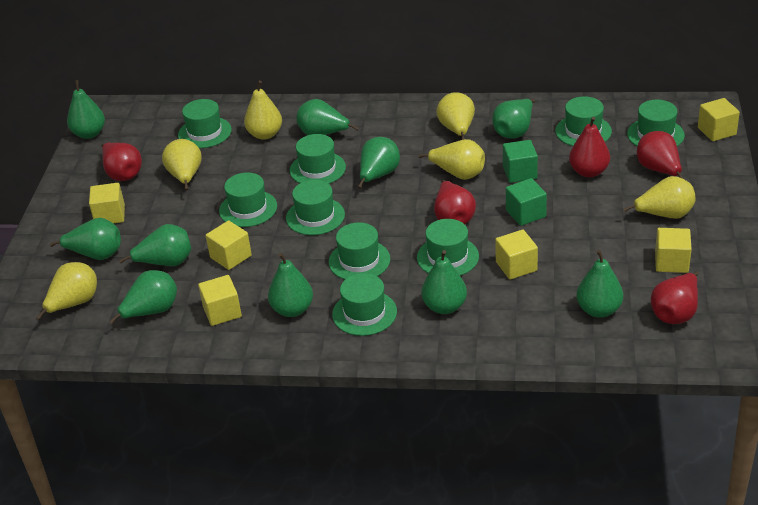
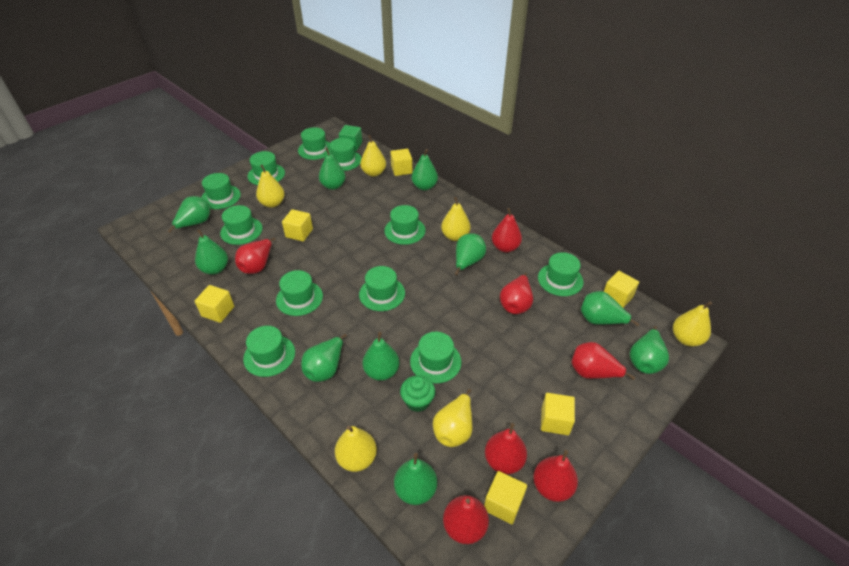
green cube: [503,140,538,183] [506,178,547,226] = 2 -> [339,125,362,151] = 1
green cupcake: none = 0 -> [400,376,435,412] = 1
green hat: [178,99,232,148] [219,172,277,227] [286,180,345,235] [290,134,346,184] [329,222,390,279] [332,273,397,336] [417,219,479,276] [555,96,612,146] [627,100,685,146] = 9 -> [202,173,241,209] [220,205,262,245] [243,326,295,377] [248,151,285,185] [276,270,323,316] [298,127,331,160] [330,138,361,171] [359,266,405,311] [384,205,426,245] [410,332,461,383] [538,252,583,296] = 11
red pear: [101,143,142,181] [434,180,476,224] [569,117,610,178] [637,131,684,179] [651,272,699,324] = 5 -> [235,238,275,274] [443,495,489,544] [485,423,527,474] [492,208,522,252] [500,273,533,314] [533,450,578,502] [572,342,635,380] = 7

